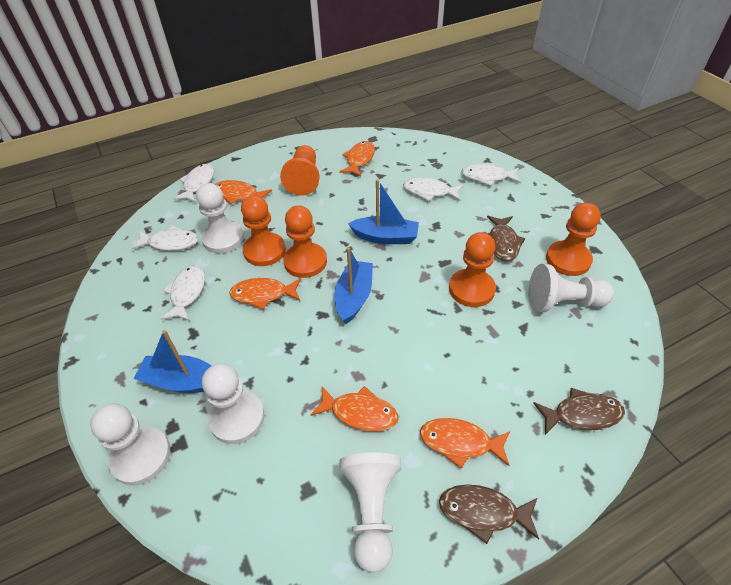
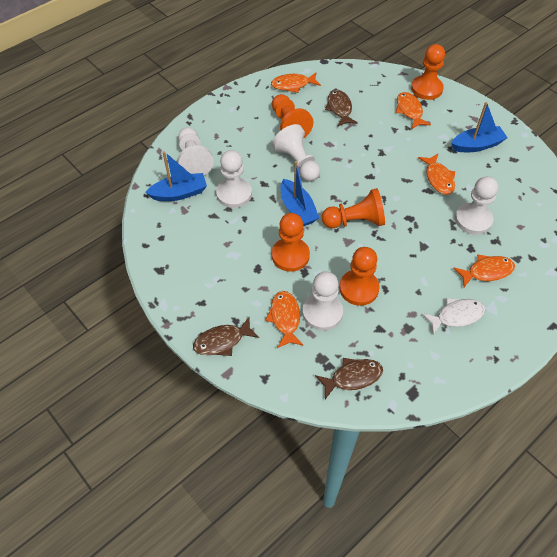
white fish: [131,226,198,251] [161,265,205,321] [173,164,214,203] [403,177,464,201] [461,164,521,186] = 5 -> [422,298,486,335] = 1

